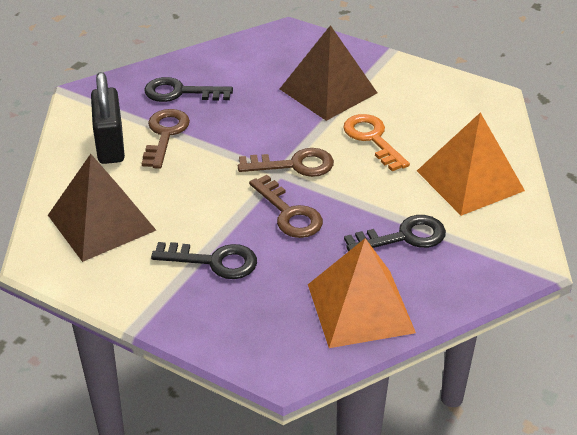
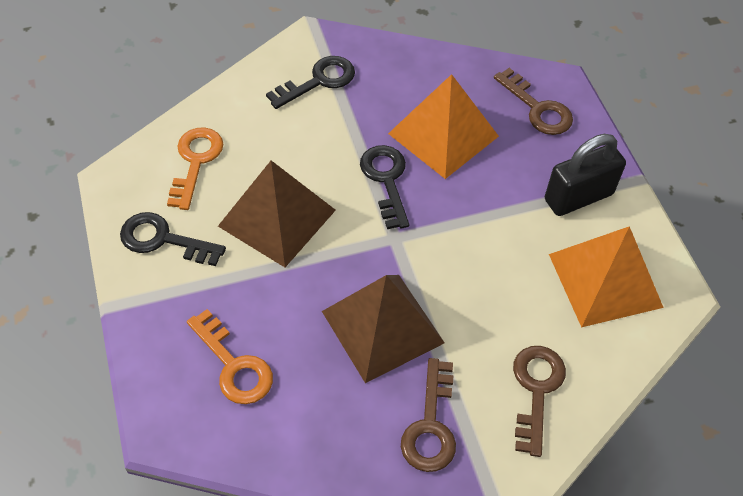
orange key: [343,114,410,171] = 1 -> [167,127,224,210] [187,309,273,404] = 2

